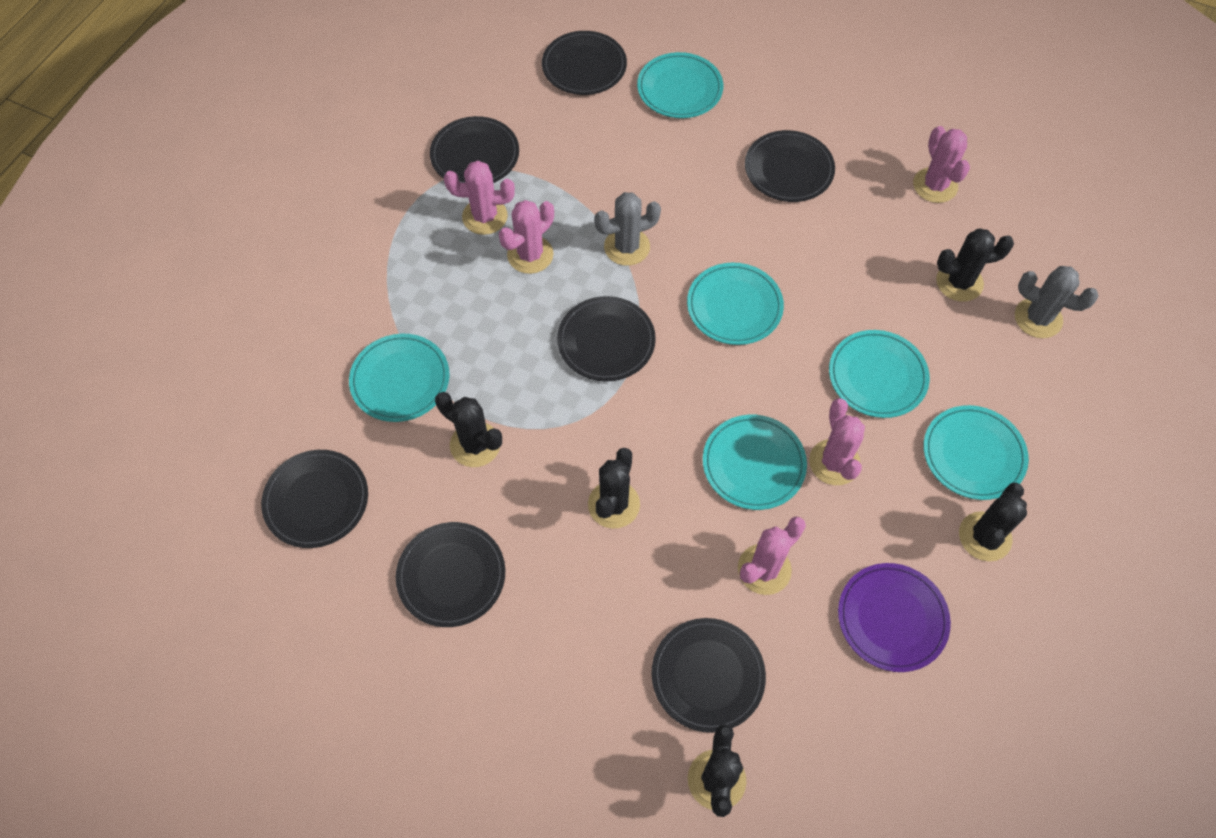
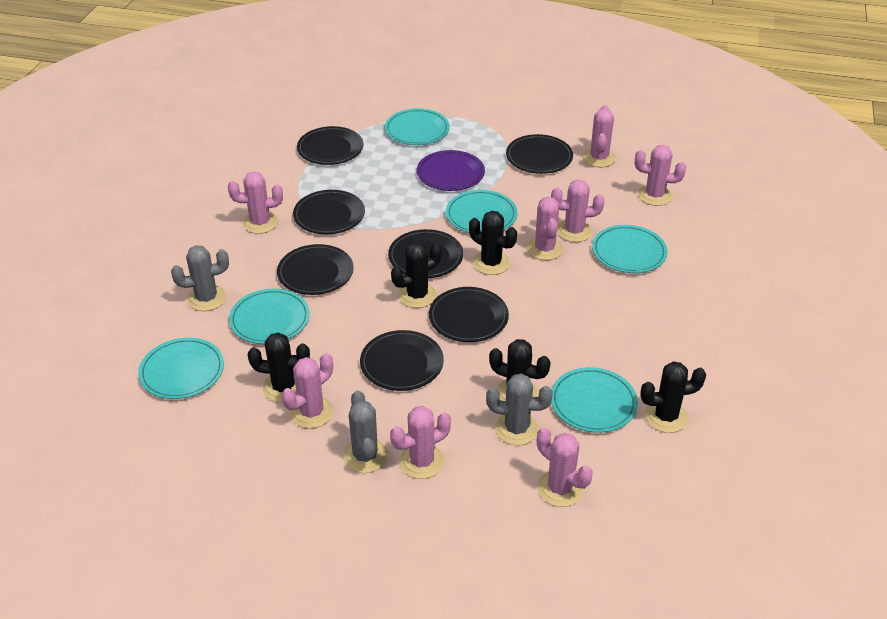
grey cactus: [594,192,661,266] [1015,266,1099,338] = 2 -> [171,245,229,311] [343,391,388,473] [486,374,553,445] = 3
pink cactus: [444,161,515,235] [499,200,554,274] [738,516,806,595] [809,398,865,485] [913,126,970,203] = 5 -> [228,171,283,234] [281,353,333,429] [390,406,451,479] [527,197,563,260] [537,428,593,507] [551,179,605,242] [583,105,616,167] [635,145,686,206] = 8

